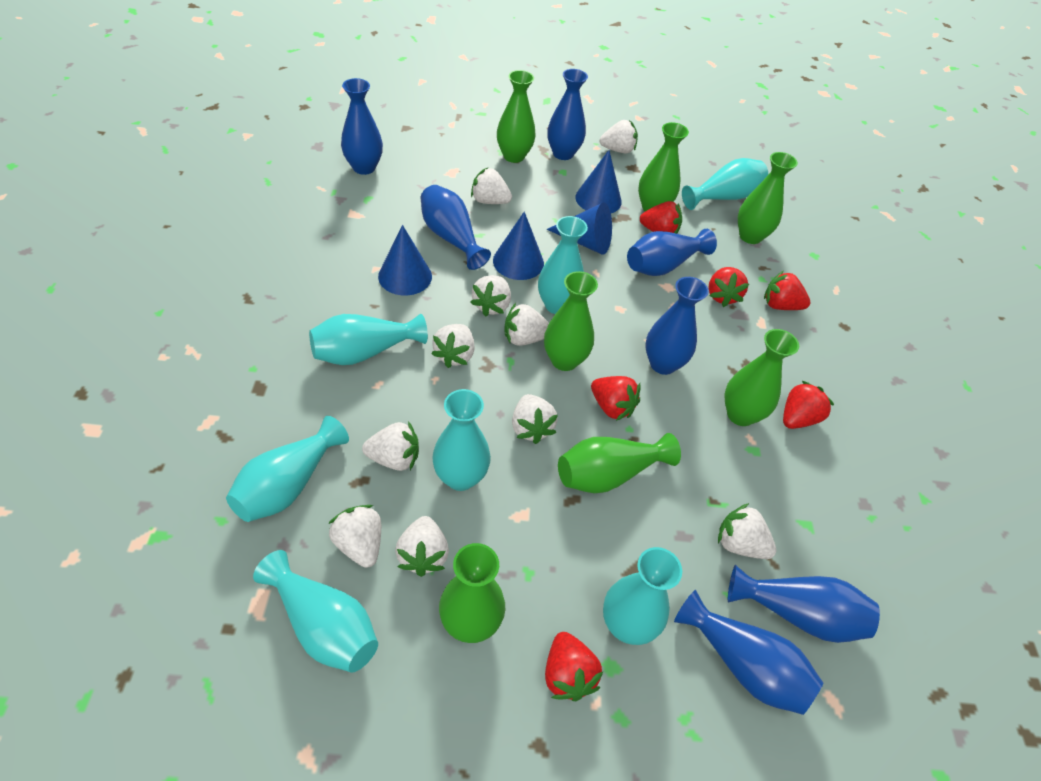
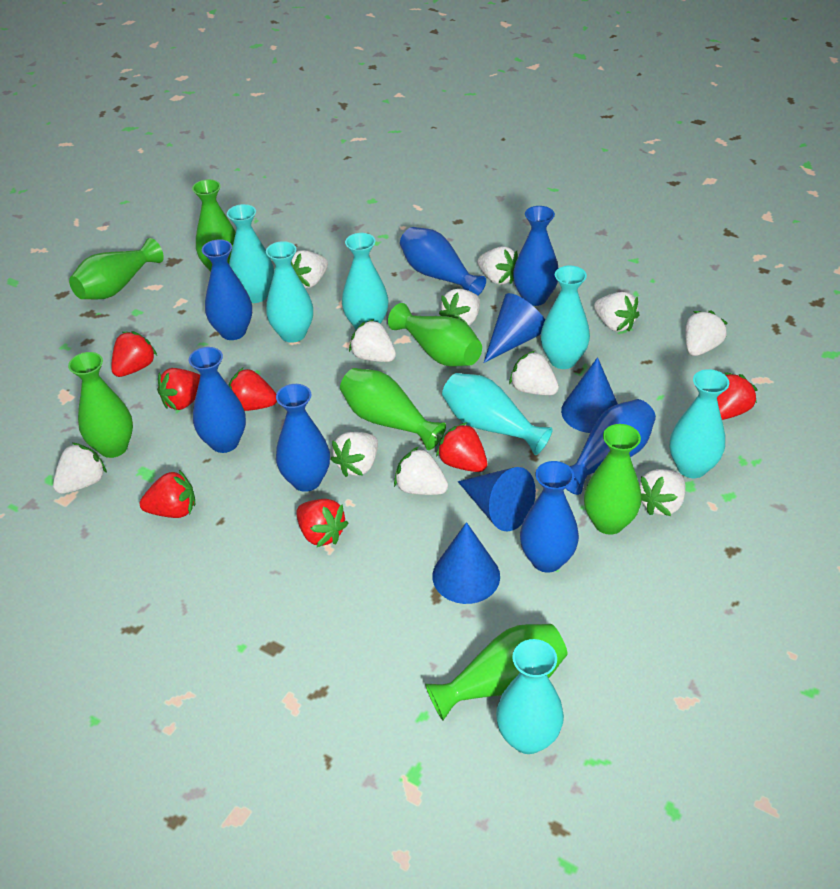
red strawberry: [545,632,603,701] [591,376,640,421] [640,201,682,234] [708,267,749,307] [764,271,811,310] [783,381,834,429] = 6 -> [111,331,157,377] [140,470,196,518] [157,368,200,410] [228,368,277,411] [296,499,348,547] [436,423,487,472] [717,372,758,420] = 7
white strawberry: [328,505,381,568] [362,421,419,471] [395,516,449,577] [431,324,474,368] [470,275,511,317] [471,167,512,204] [504,303,549,346] [512,394,558,444] [600,120,638,153] [718,503,776,559] = 10 -> [53,443,107,494] [291,250,328,288] [331,432,378,477] [349,319,396,362] [394,447,448,495] [439,289,480,325] [478,247,518,285] [509,351,559,395] [594,292,640,332] [639,469,686,516] [685,311,728,356] = 11

